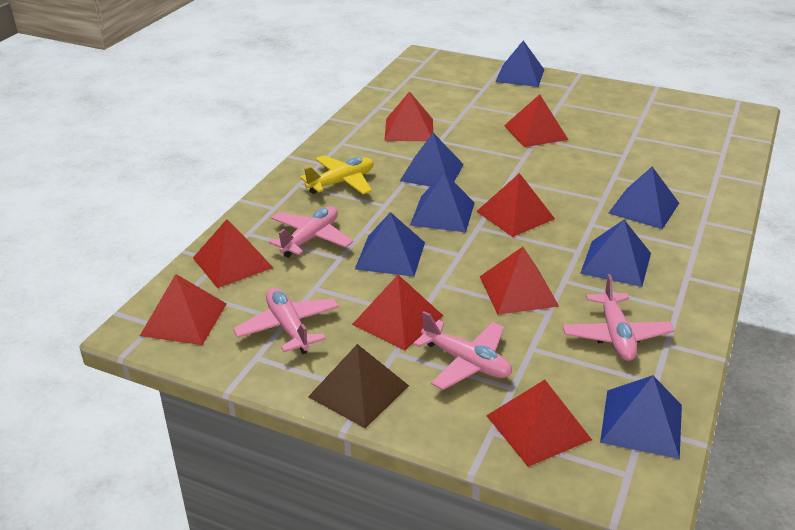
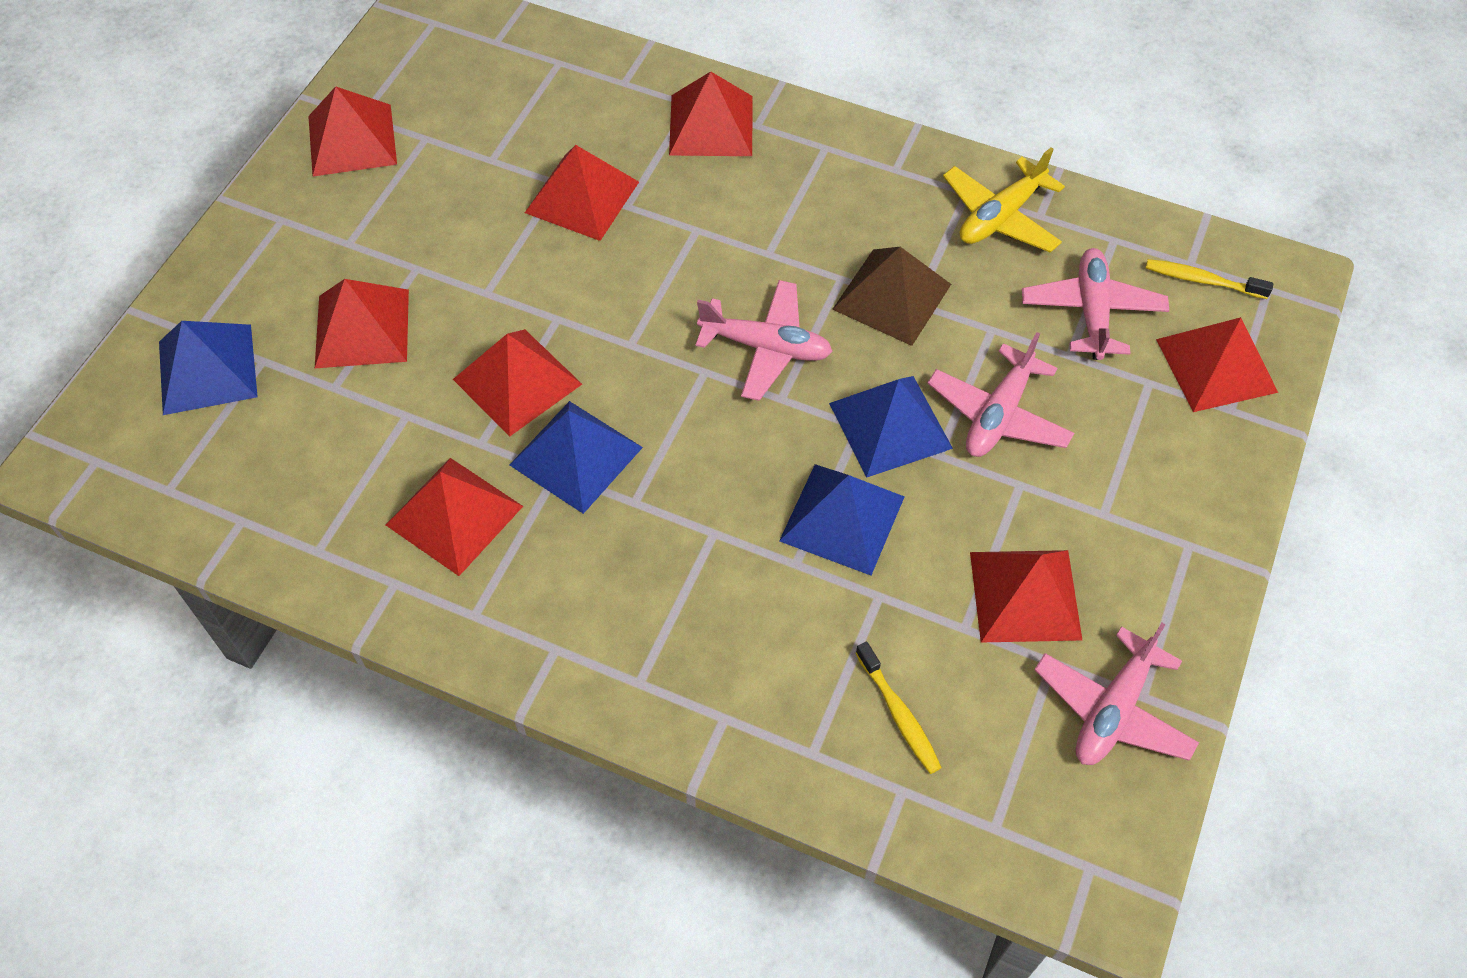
blue pyramid: [355,212,425,277] [400,133,464,186] [410,172,475,232] [495,40,544,87] [580,220,651,287] [600,375,682,459] [609,167,679,229] = 7 -> [159,321,258,415] [510,401,643,514] [779,464,905,575] [829,376,953,478] = 4
yellow toothbrush: none = 0 -> [856,641,942,774] [1146,259,1273,299] = 2

